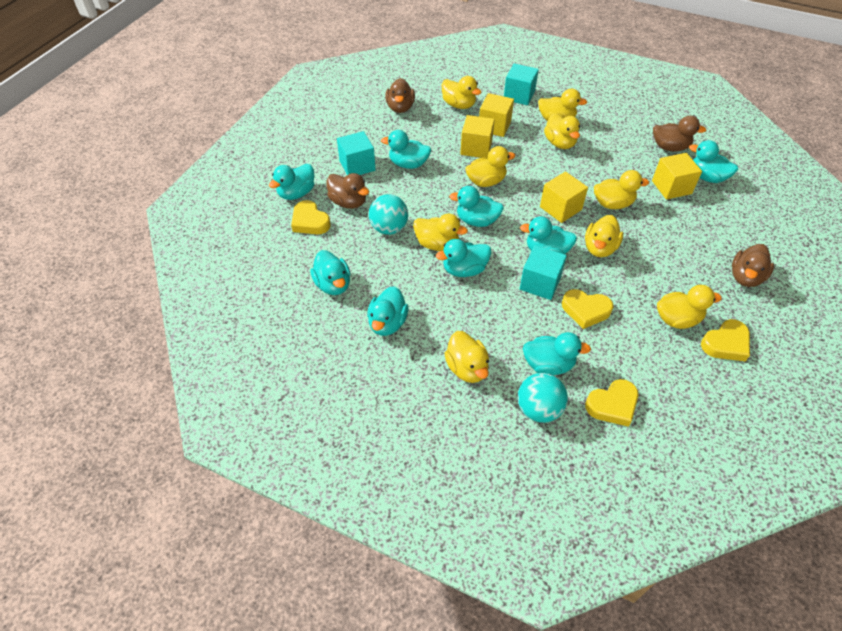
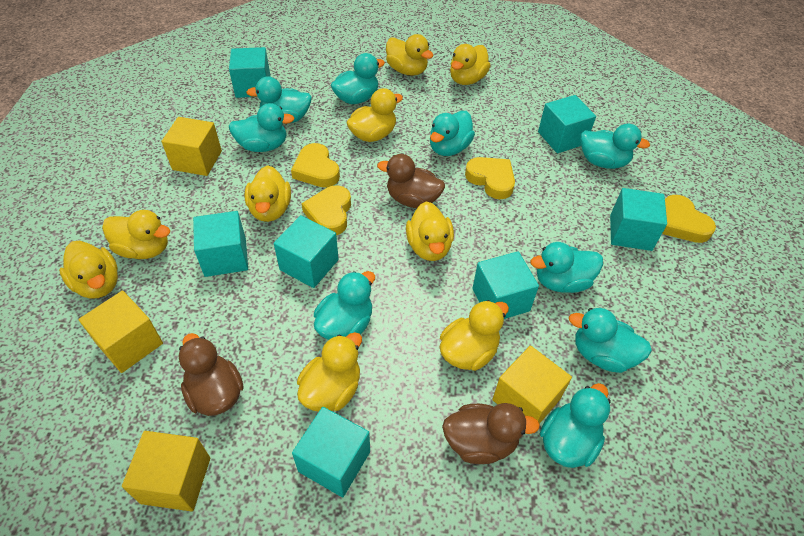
brown duck: [327,173,369,209] [385,78,415,113] [653,116,706,151] [732,244,774,287] = 4 -> [179,333,244,416] [377,154,445,208] [442,403,540,464] = 3
turquoise ball: [369,194,408,235] [518,373,568,423] = 2 -> none = 0
turquoise cube: [337,131,376,175] [504,63,539,105] [520,245,567,300] = 3 -> [193,211,248,277] [229,47,271,98] [274,215,339,288] [292,407,370,497] [473,251,539,319] [538,95,596,153] [610,188,667,251] = 7

